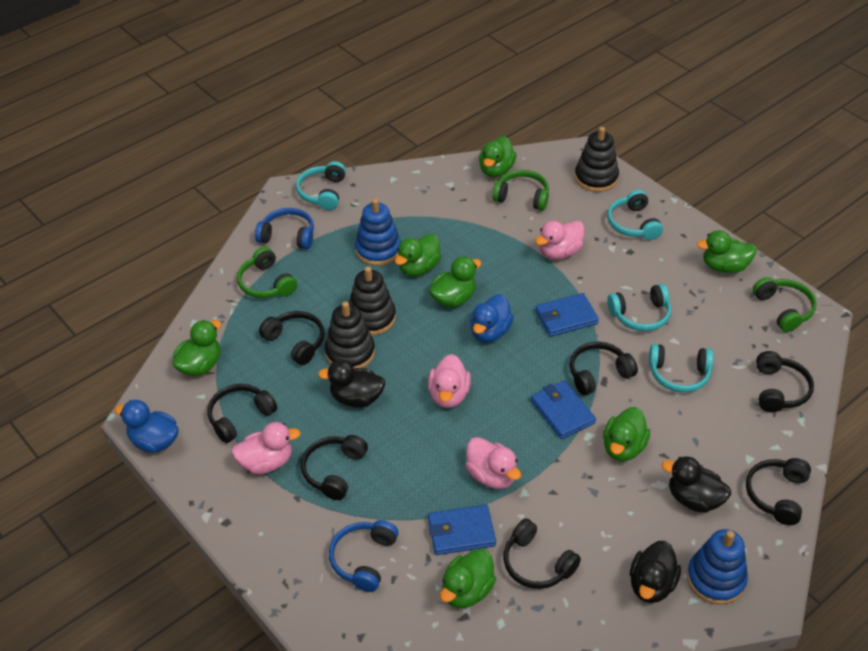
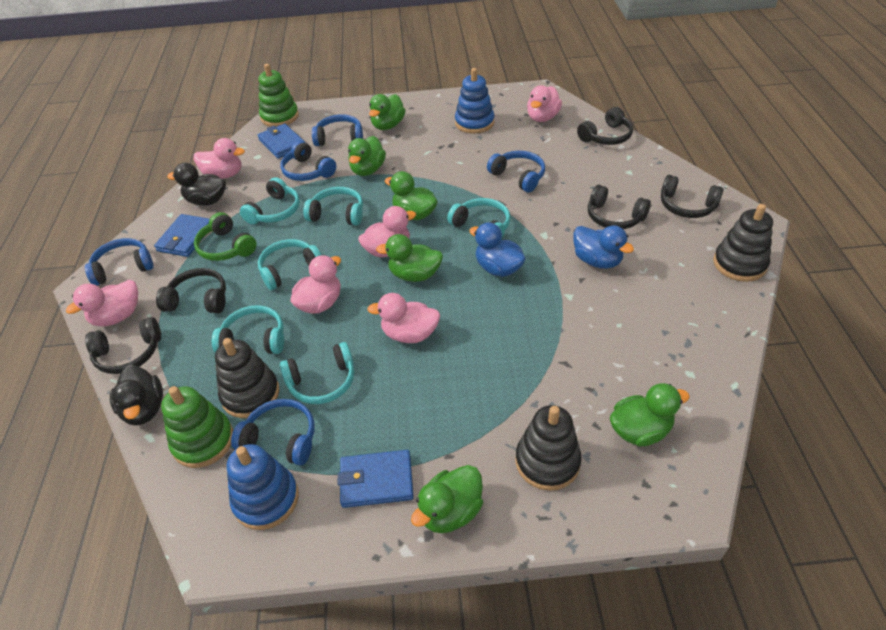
black duck: [318,360,386,408] [630,541,681,603] [662,456,731,513] = 3 -> [110,365,163,426] [167,163,226,205] = 2
black headphones: [207,384,277,443] [259,311,325,365] [301,435,368,500] [503,518,581,589] [570,342,638,395] [746,458,811,525] [756,351,814,412] = 7 -> [85,317,161,374] [156,268,226,313] [577,107,633,145] [588,185,651,229] [661,175,724,218] = 5
blue headphones: [255,208,314,249] [329,520,399,592] = 2 -> [85,238,154,286] [231,399,315,465] [280,141,336,181] [312,114,363,146] [487,151,545,192] = 5
green duck: [172,320,221,376] [395,234,441,276] [429,256,481,307] [440,549,496,608] [479,136,516,177] [603,407,650,461] [697,230,757,273] = 7 -> [348,136,386,176] [369,94,406,130] [376,234,443,282] [385,171,438,220] [411,465,483,533] [610,383,690,447] = 6
green headphones: [237,247,297,298] [492,170,549,211] [752,277,816,332] = 3 -> [194,212,257,261] = 1
green stacking toy: none = 0 -> [161,386,233,468] [259,64,299,127] = 2
pink duck: [231,422,301,474] [428,354,471,408] [465,437,521,489] [535,221,585,259] = 4 -> [66,280,138,327] [194,138,245,179] [290,255,341,314] [358,206,416,258] [367,293,440,343] [527,85,562,122] = 6
turquoise headphones: [296,161,346,210] [607,190,663,240] [607,284,671,331] [649,344,714,392] = 4 -> [212,305,284,354] [240,177,300,225] [258,239,321,290] [280,342,354,404] [303,187,363,226] [447,198,510,237] = 6

